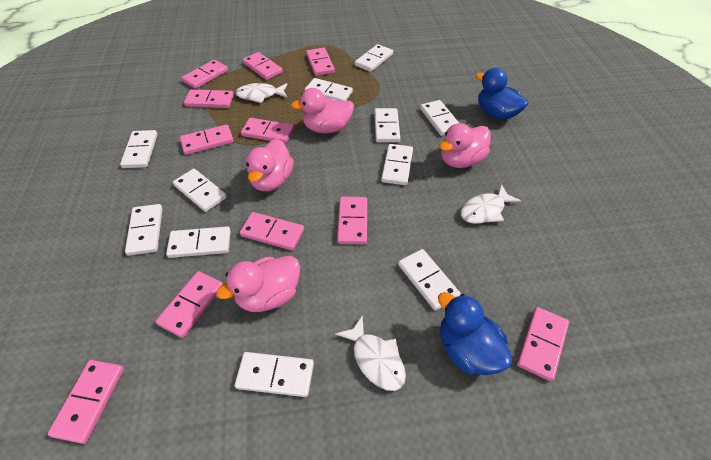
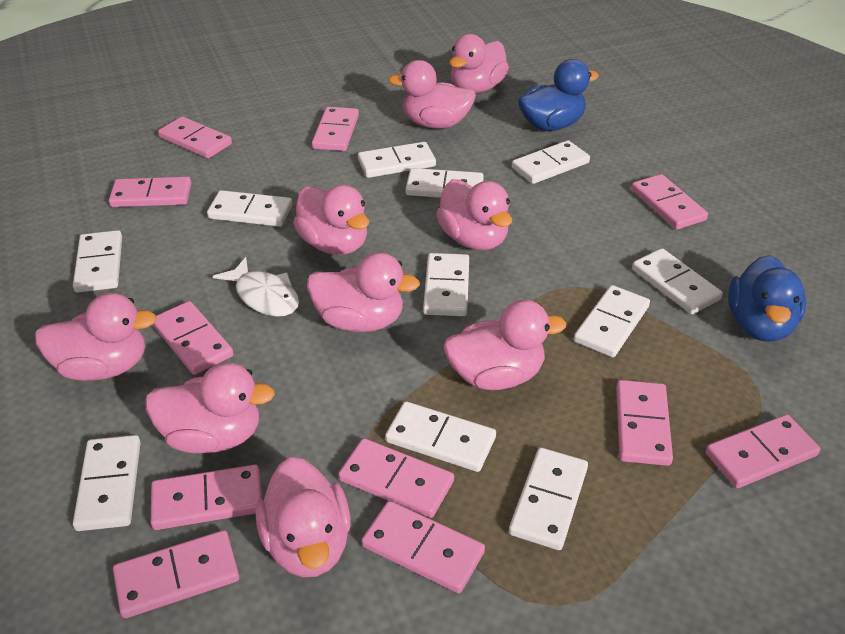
pink duck: [216,256,300,312] [246,139,294,191] [291,88,354,133] [439,123,491,168] = 4 -> [35,293,157,381] [145,362,275,453] [255,457,351,577] [293,185,369,255] [307,252,420,332] [388,60,476,129] [436,179,512,251] [443,300,566,390] [449,34,509,94] = 9
white fish: [235,83,288,103] [335,315,406,391] [461,184,521,224] = 3 -> [213,257,299,317] = 1

